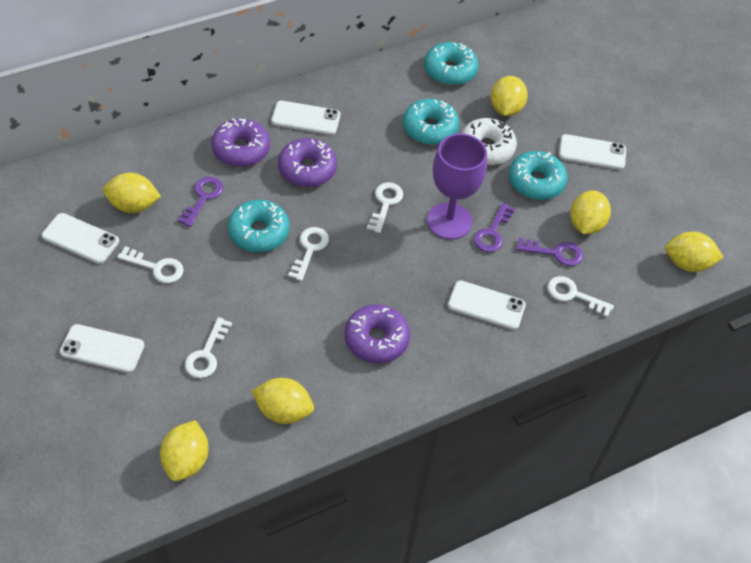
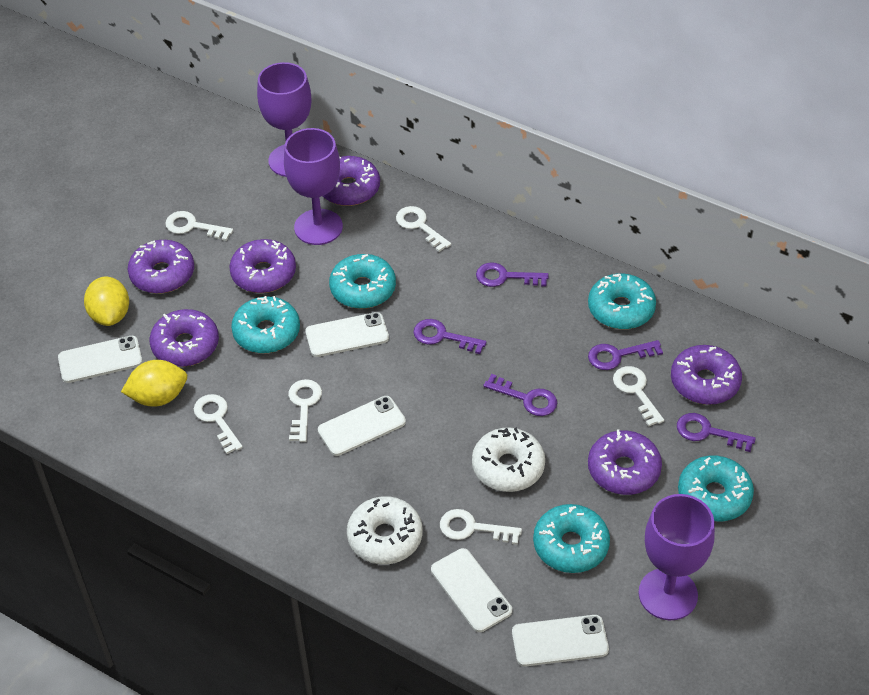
purple donut: [211,118,270,167] [278,138,337,187] [345,304,410,363] = 3 -> [128,240,194,294] [149,309,219,367] [229,239,296,293] [323,156,380,206] [588,429,662,495] [671,345,742,405] = 6
purple goblet: [427,133,487,239] = 1 -> [257,62,311,177] [284,128,343,245] [638,494,715,621] = 3
purple key: [178,177,223,227] [474,203,515,252] [517,238,583,266] = 3 -> [413,319,486,354] [476,263,548,287] [483,374,557,416] [588,340,663,370] [677,413,756,452] = 5
turquoise donut: [228,200,289,252] [403,99,459,145] [424,42,478,85] [509,151,567,200] = 4 -> [231,296,300,353] [329,254,396,309] [533,504,610,573] [588,273,656,329] [678,456,754,521] = 5
white donut: [461,118,517,165] = 1 -> [347,496,422,565] [472,428,545,492] = 2
white key: [117,246,184,283] [185,317,232,378] [288,227,329,281] [367,182,403,233] [547,276,614,317] = 5 -> [165,211,233,241] [194,394,243,454] [288,379,322,442] [396,206,451,252] [440,509,522,545] [613,366,664,426] = 6
yellow lemon: [103,173,161,213] [160,420,209,481] [252,378,314,424] [491,76,528,116] [570,191,611,234] [665,232,724,272] = 6 -> [84,276,129,326] [121,360,187,407] = 2

